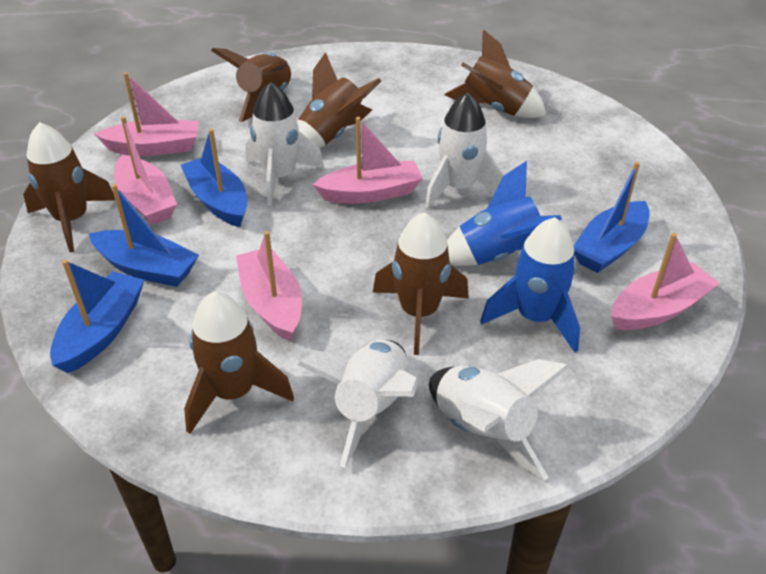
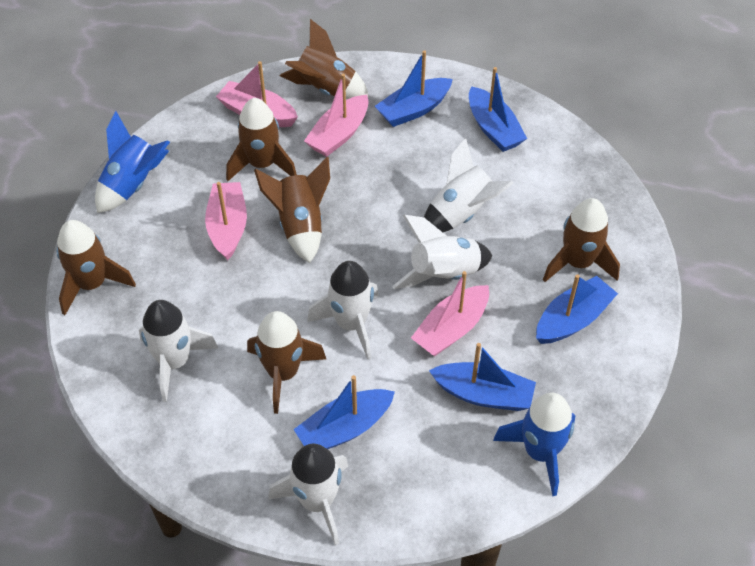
blue boat: [50,259,144,373] [89,184,199,287] [181,129,247,227] [574,162,649,273] = 4 -> [293,375,395,449] [375,50,453,127] [429,343,536,411] [469,67,527,152] [536,274,618,344] = 5
pink boat: [95,72,199,156] [114,116,177,225] [236,231,302,341] [313,117,423,204] [611,233,720,330] = 5 -> [205,182,247,260] [216,61,298,127] [304,74,369,157] [411,271,489,356] = 4
white rocket: [245,82,324,206] [297,340,418,467] [425,92,504,209] [429,359,570,480] = 4 -> [139,300,219,402] [268,444,348,545] [307,261,379,359] [392,215,492,289] [424,138,513,232] = 5

